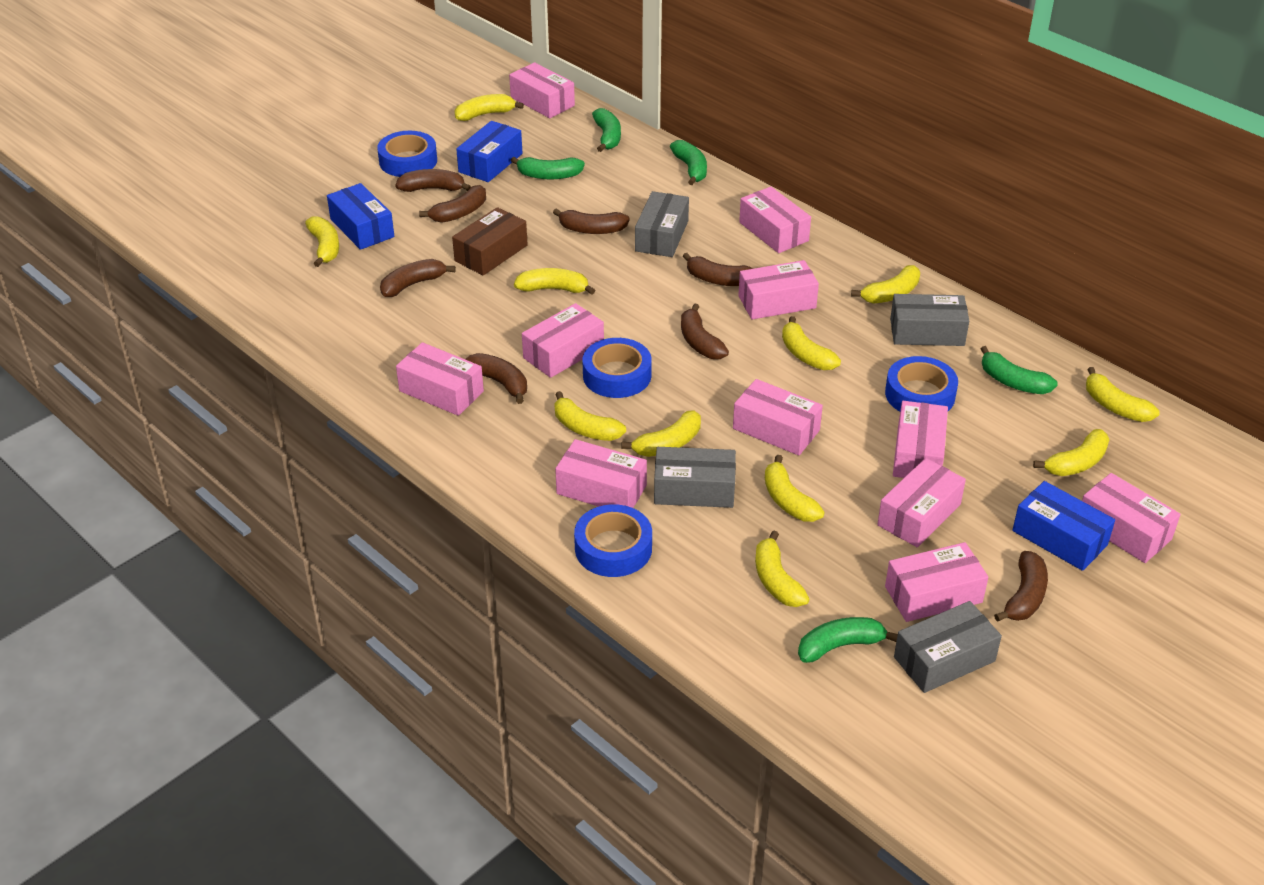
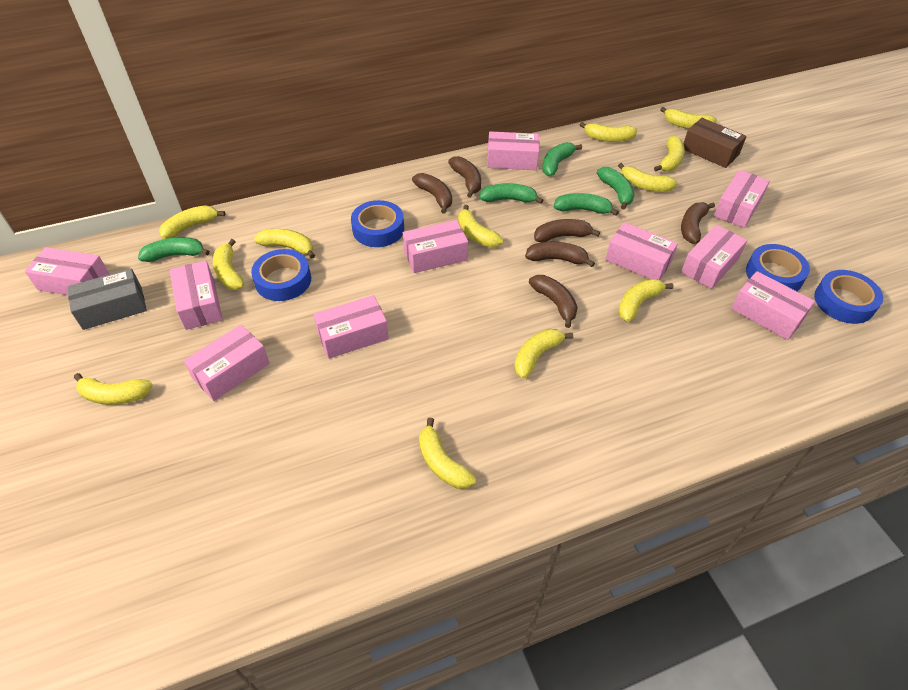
blue box: [327,183,394,250] [456,121,522,182] [1012,481,1115,571] = 3 -> none = 0
brown banana: [380,259,456,297] [395,169,471,192] [419,185,486,223] [465,353,527,404] [553,208,630,234] [681,304,729,359] [683,253,753,286] [994,551,1048,622] = 8 -> [412,173,452,214] [448,156,481,198] [525,242,595,267] [529,275,578,328] [534,219,600,242] [681,202,715,244] = 6
grey box: [635,191,689,257] [654,447,736,508] [890,294,969,346] [894,601,1002,693] = 4 -> [67,269,147,330] = 1
pink box: [396,342,484,416] [509,62,575,118] [522,303,604,378] [555,439,647,508] [733,379,823,456] [738,260,819,319] [739,187,811,253] [877,458,966,547] [885,542,989,622] [893,401,948,478] [1082,473,1181,563] = 11 -> [25,247,110,295] [170,260,223,330] [184,325,270,401] [313,295,389,359] [403,220,468,273] [487,131,539,170] [605,222,678,280] [681,225,747,289] [714,170,770,228] [731,271,815,340] = 10
yellow banana: [305,216,339,267] [455,94,524,121] [514,268,595,295] [554,391,626,441] [621,410,701,457] [755,530,809,607] [765,455,825,522] [782,316,841,370] [851,265,920,304] [1033,429,1109,476] [1086,367,1160,422] = 11 -> [74,373,152,405] [159,205,226,239] [213,239,244,290] [254,229,315,259] [419,418,476,489] [458,205,503,248] [514,329,573,379] [580,122,637,142] [618,163,677,192] [618,279,674,322] [654,136,685,172] [660,107,717,129] = 12

